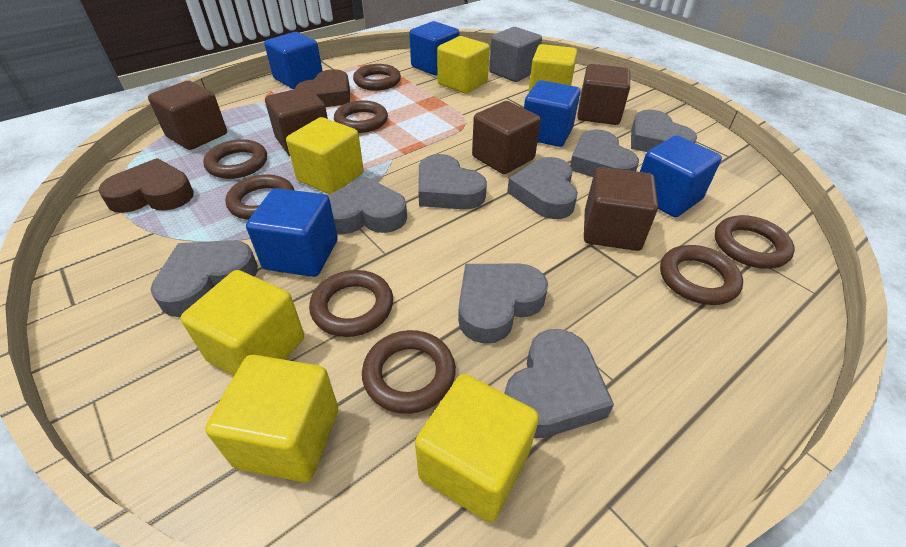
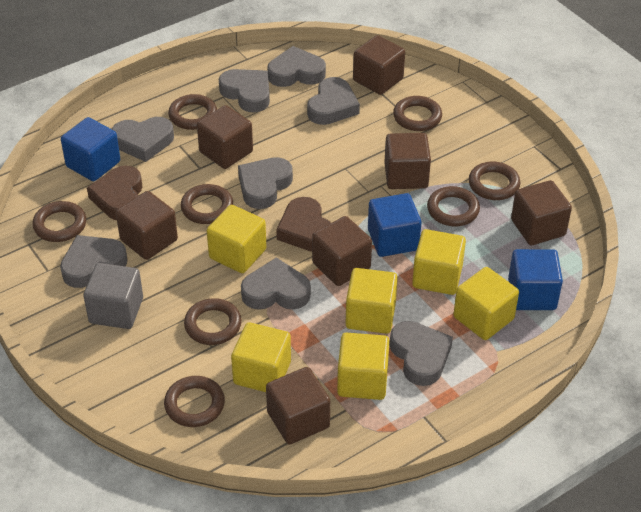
blue cube: [246,188,338,277] [264,32,322,89] [409,21,459,76] [524,80,580,147] [640,136,722,217] = 5 -> [61,117,120,181] [368,193,421,257] [508,249,563,310] = 3
brown cube: [148,81,227,150] [265,87,328,156] [472,101,541,174] [577,64,630,125] [584,167,658,251] = 5 -> [116,191,178,260] [197,105,253,169] [266,367,330,444] [312,216,372,286] [353,35,405,95] [384,133,431,189] [511,180,572,245] = 7

